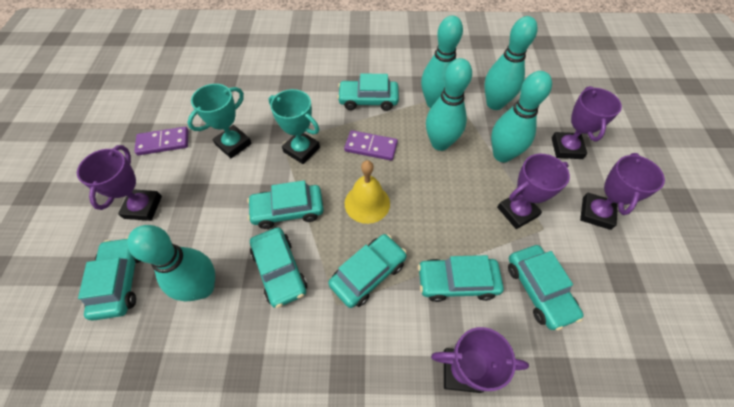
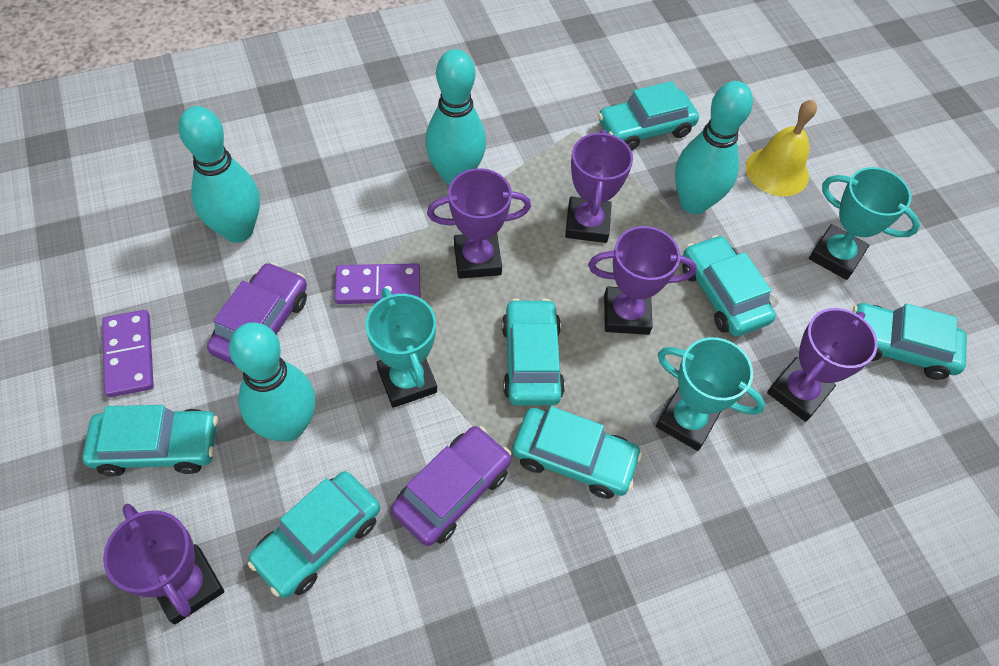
purple car: none = 0 -> [207,262,307,366] [391,426,511,546] = 2
turquoise bowling pin: [127,225,215,302] [421,15,463,108] [426,58,472,151] [485,16,538,110] [491,71,552,162] = 5 -> [178,106,260,243] [229,322,316,442] [425,49,486,185] [675,81,753,214] = 4
turquoise trophy: [187,84,252,158] [268,89,320,164] = 2 -> [365,288,437,408] [656,337,766,451] [809,167,920,280] = 3

